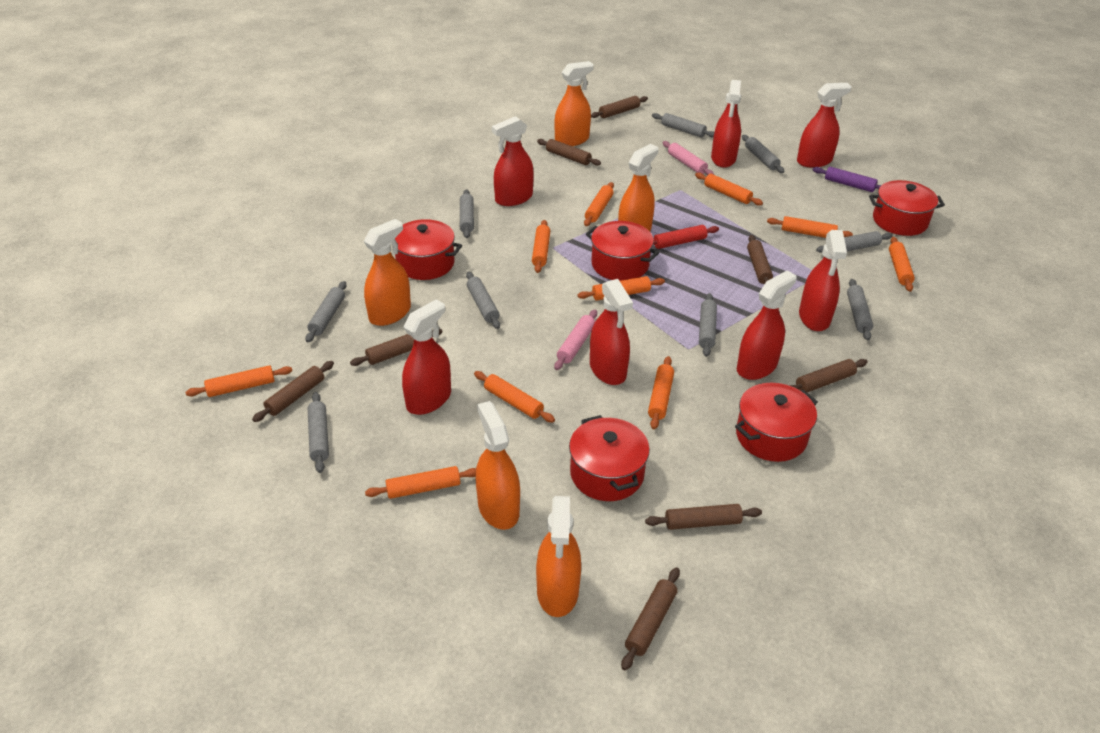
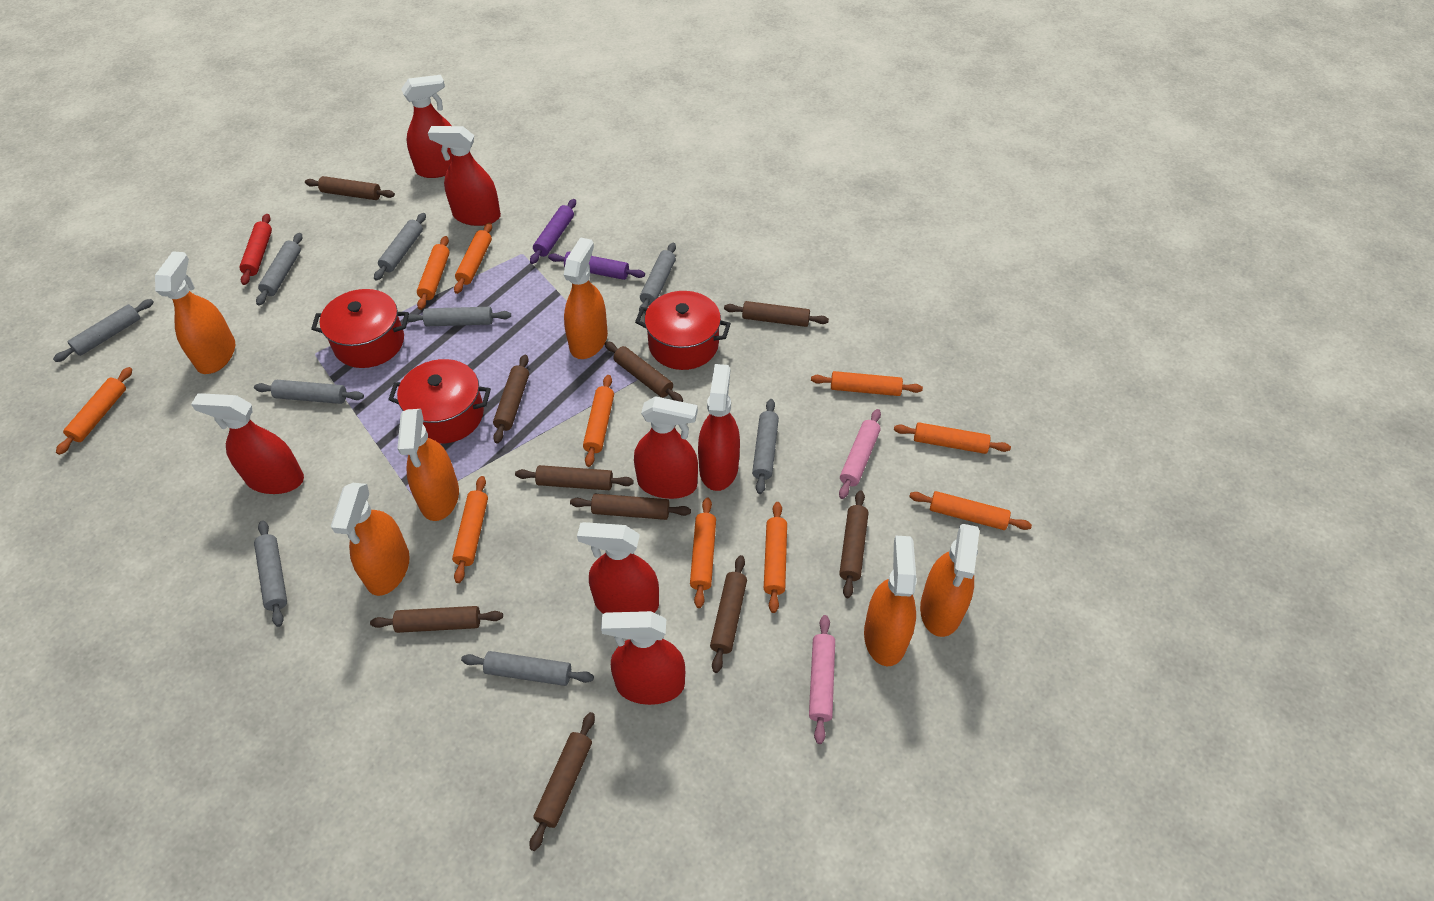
brown rolling pin: [252,361,334,422] [350,329,443,366] [537,139,601,166] [591,96,648,118] [621,567,680,671] [645,504,762,530] [747,235,773,285] [790,359,868,393] = 8 -> [305,176,395,200] [370,606,503,633] [493,355,529,444] [515,465,634,490] [530,712,595,851] [570,494,691,520] [605,341,683,402] [710,555,747,673] [724,301,829,327] [839,490,868,598] = 10
orange spray bottle: [364,219,411,326] [476,401,520,530] [536,496,581,617] [554,61,594,146] [618,144,659,231] = 5 -> [155,252,235,374] [331,483,410,596] [397,409,459,521] [564,237,608,359] [864,536,917,666] [920,524,979,637] = 6
purple rolling pin: [813,167,881,192] = 1 -> [530,199,576,264] [548,252,645,280] = 2
red pot: [395,219,462,280] [569,415,650,501] [586,221,659,281] [735,383,818,462] [869,180,945,236] = 5 -> [311,289,409,368] [388,359,491,444] [635,291,731,370] = 3

